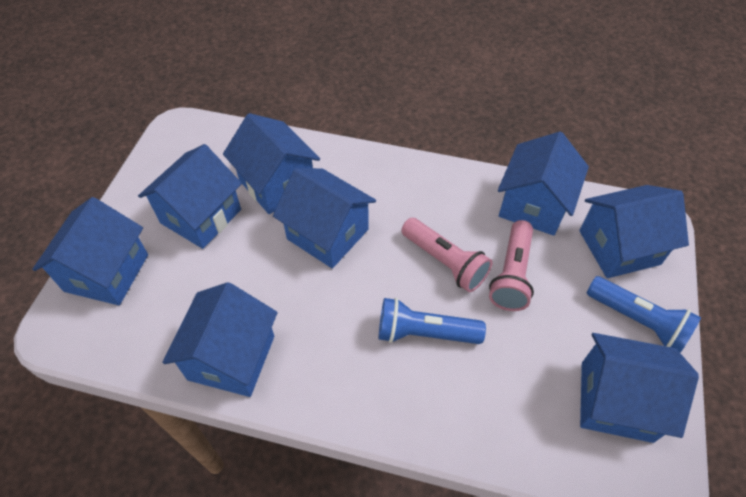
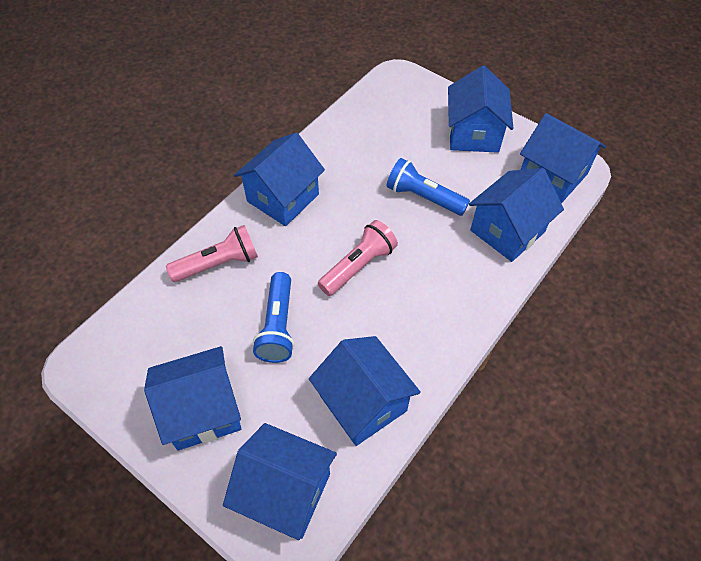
blue house: [32,197,148,305] [138,144,242,249] [162,282,278,397] [223,113,320,214] [273,168,376,268] [498,132,589,236] [579,185,689,278] [580,333,699,443] = 8 -> [144,346,241,450] [223,423,337,540] [234,133,325,226] [309,336,421,446] [448,65,514,153] [469,168,564,262] [520,113,606,203] = 7

